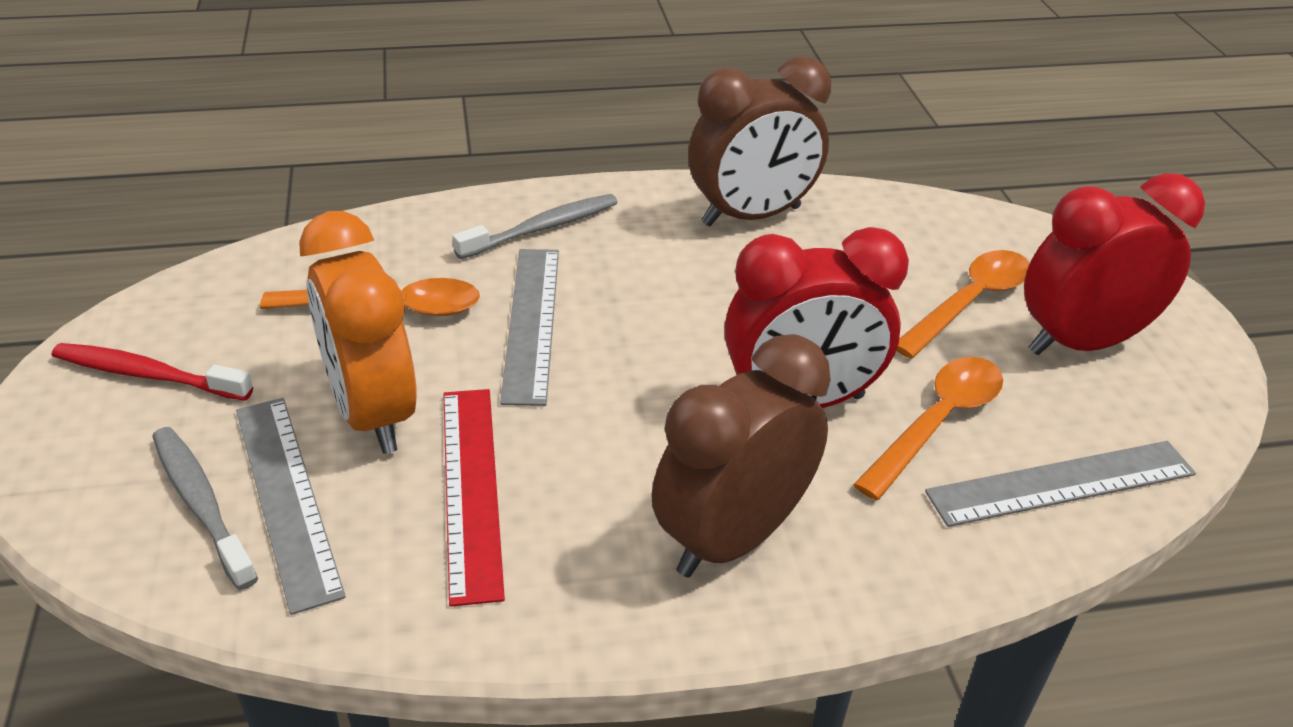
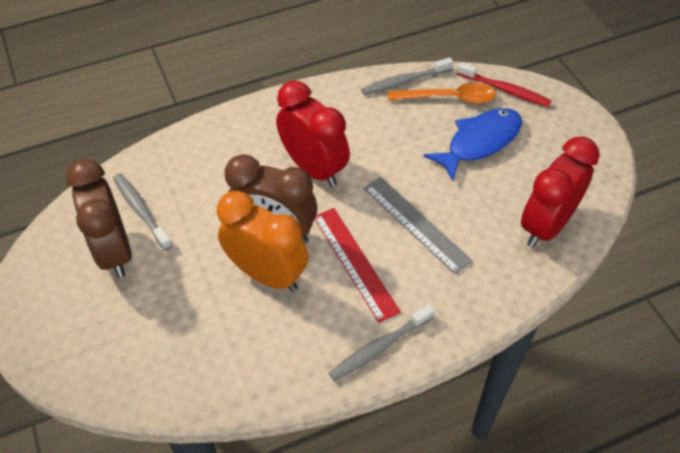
blue fish: none = 0 -> [423,108,522,181] = 1
grey ruler: [236,398,346,615] [500,249,559,406] [925,441,1196,527] = 3 -> [364,177,473,275] = 1
grey toothbrush: [152,427,258,590] [452,194,618,259] = 2 -> [113,173,173,251] [329,304,435,381] [361,57,453,95] = 3
orange spoon: [260,278,480,316] [853,357,1003,500] [896,250,1030,358] = 3 -> [388,82,496,104] = 1

